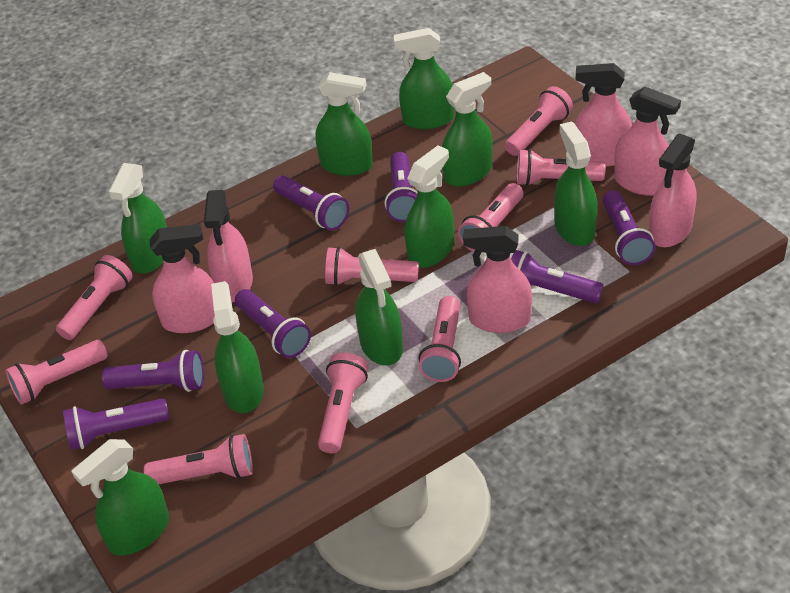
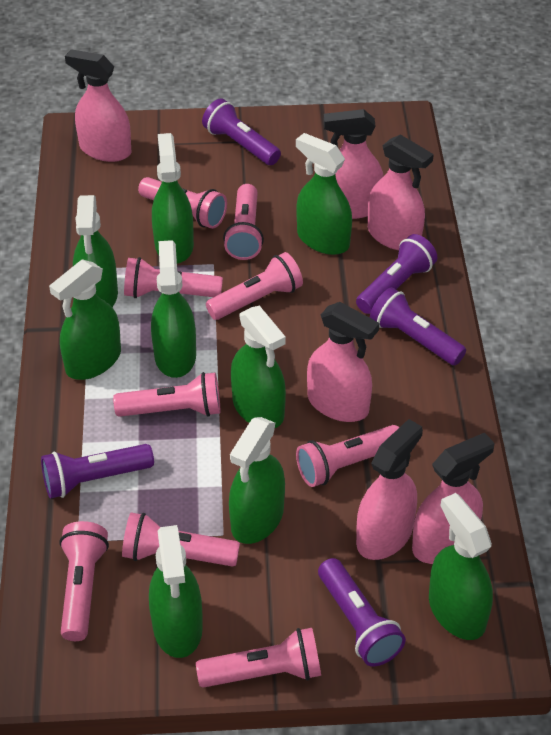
purple flashlight: [63,399,169,450] [102,350,204,392] [235,289,311,358] [273,175,349,230] [385,152,418,222] [511,250,604,303] [602,190,655,265] = 7 -> [41,444,154,499] [202,98,281,165] [318,558,406,667] [356,234,437,314] [370,287,466,365] = 5

